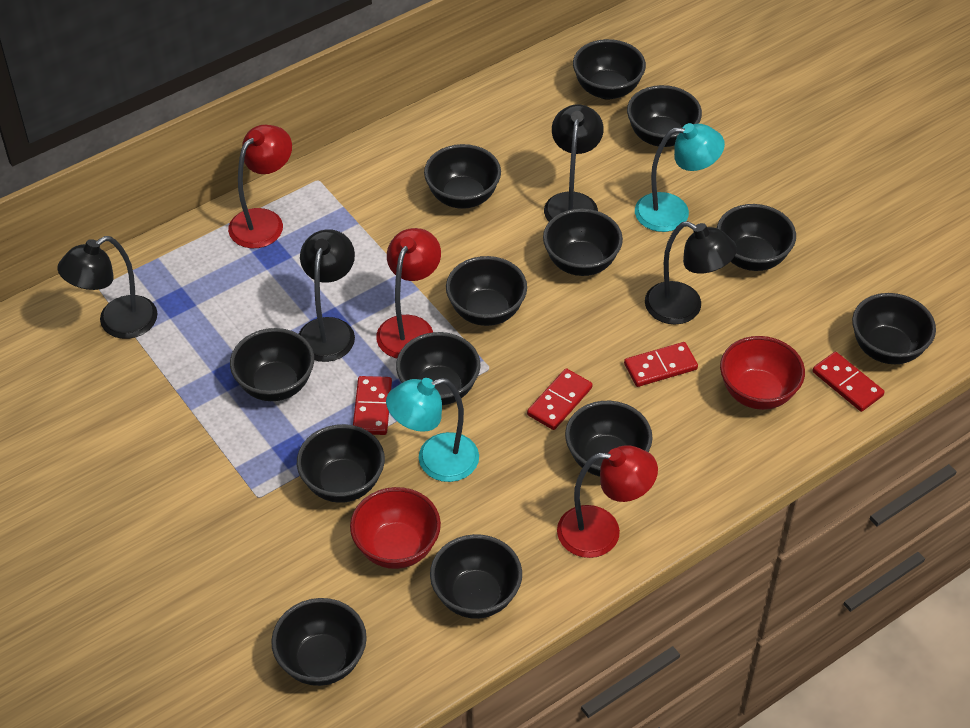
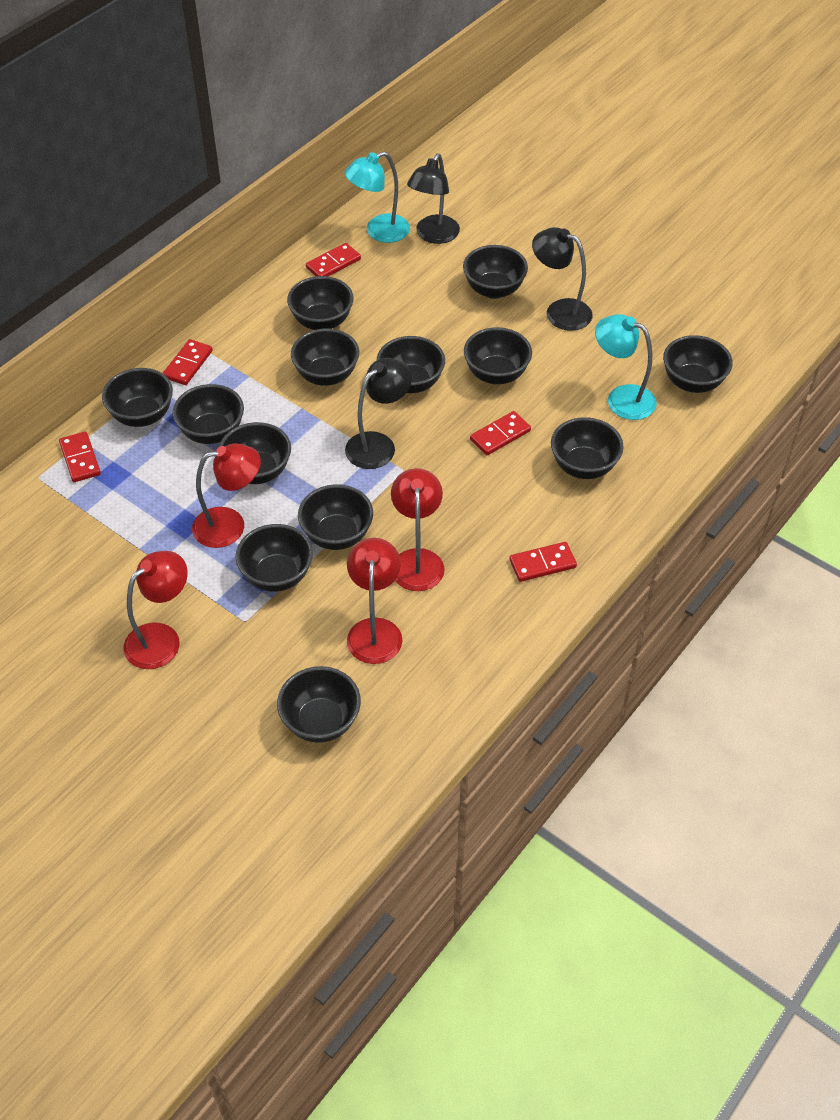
black lamp: [57,236,158,339] [299,229,355,362] [544,104,604,222] [645,221,737,324] = 4 -> [345,358,412,469] [407,154,460,244] [532,227,593,331] = 3
red bowl: [350,487,441,569] [720,336,805,410] = 2 -> none = 0
red domino: [353,376,392,435] [527,368,593,430] [624,342,698,387] [813,352,884,412] = 4 -> [59,431,101,482] [163,339,213,385] [306,243,361,276] [470,411,531,455] [509,542,577,582] = 5
red lamp: [228,125,292,248] [376,228,441,358] [557,445,658,558] = 3 -> [124,551,188,669] [192,444,261,548] [347,538,402,664] [391,468,445,591] = 4

